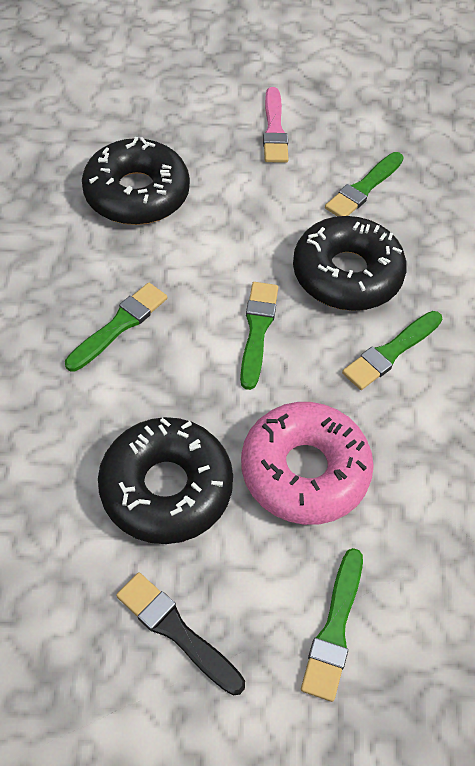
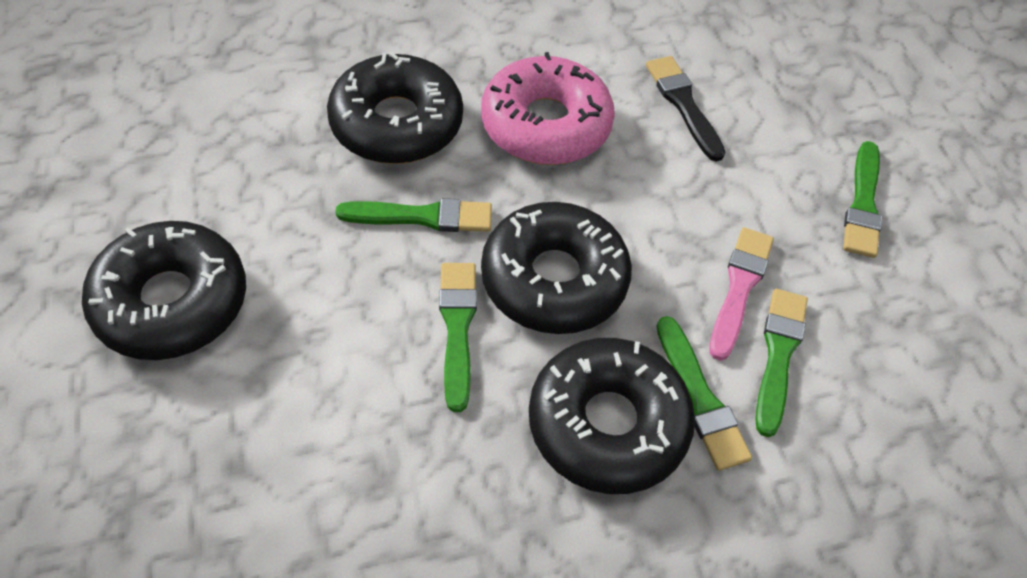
black donut: [82,137,190,225] [98,417,233,544] [293,216,407,311] = 3 -> [82,221,246,360] [327,52,463,164] [481,202,632,334] [529,338,695,494] = 4

